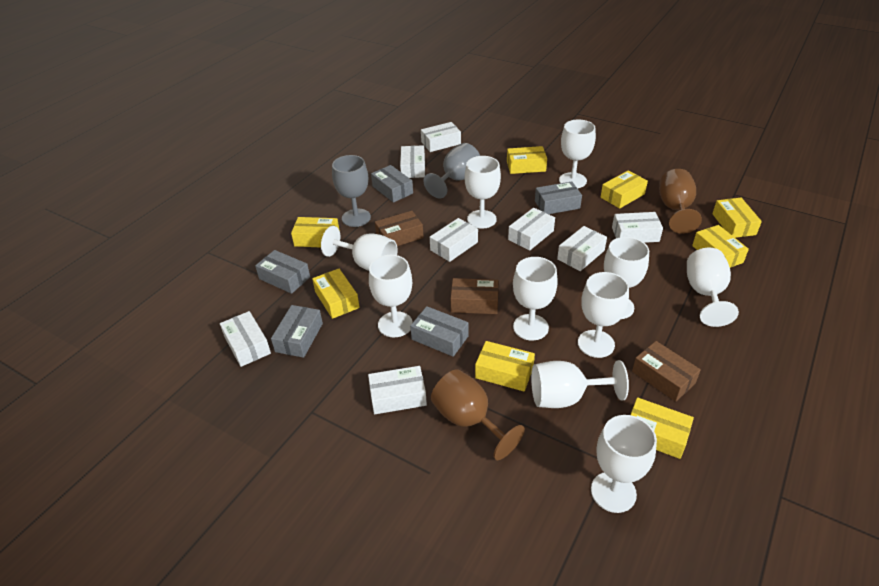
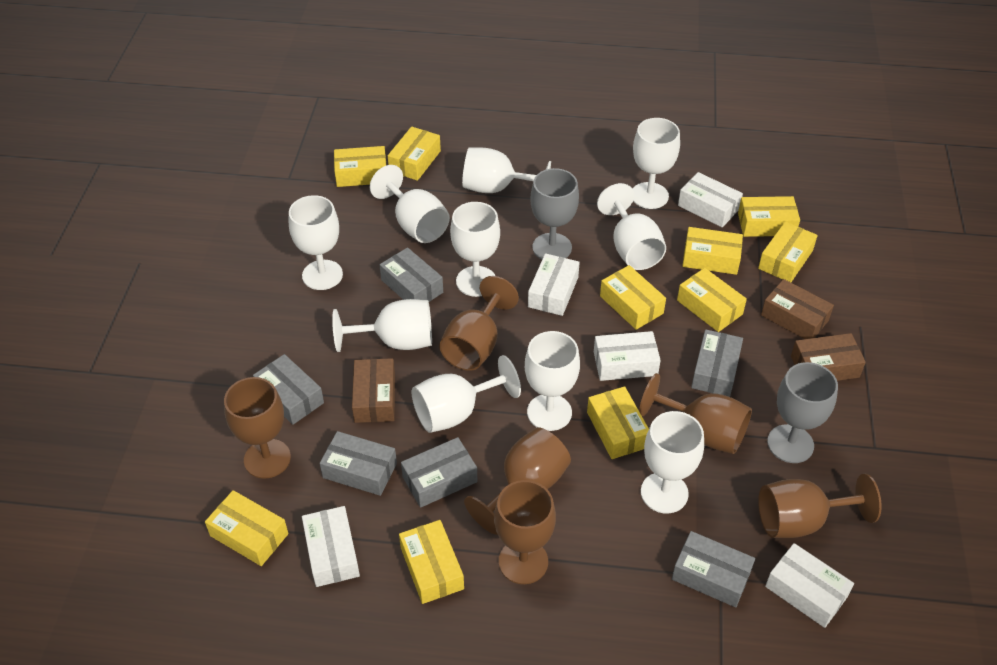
brown goblet: [431,369,525,460] [659,169,702,234] = 2 -> [224,377,291,479] [440,276,519,371] [464,427,571,535] [494,480,556,584] [639,373,752,454] [758,474,881,538] = 6
grey box: [255,250,310,294] [271,305,323,358] [371,165,413,203] [410,306,469,357] [535,181,582,214] = 5 -> [253,354,324,425] [320,431,397,496] [380,247,443,302] [401,437,478,508] [672,531,755,607] [691,329,743,397] = 6
white box: [220,311,271,367] [368,366,427,414] [400,145,425,178] [421,122,461,152] [430,218,478,262] [508,208,555,251] [557,226,607,271] [612,212,663,243] = 8 -> [302,506,360,587] [528,253,580,316] [594,331,661,381] [678,172,743,227] [765,543,854,628] = 5
yellow box: [291,217,340,247] [312,269,360,319] [475,341,535,392] [507,146,547,174] [600,170,648,209] [631,397,694,459] [692,225,749,268] [712,198,762,238] = 8 -> [205,490,288,566] [334,146,386,187] [388,126,441,181] [399,520,464,604] [587,386,649,459] [600,265,666,330] [677,268,747,332] [683,227,743,275] [738,196,800,237] [758,222,818,282] = 10

